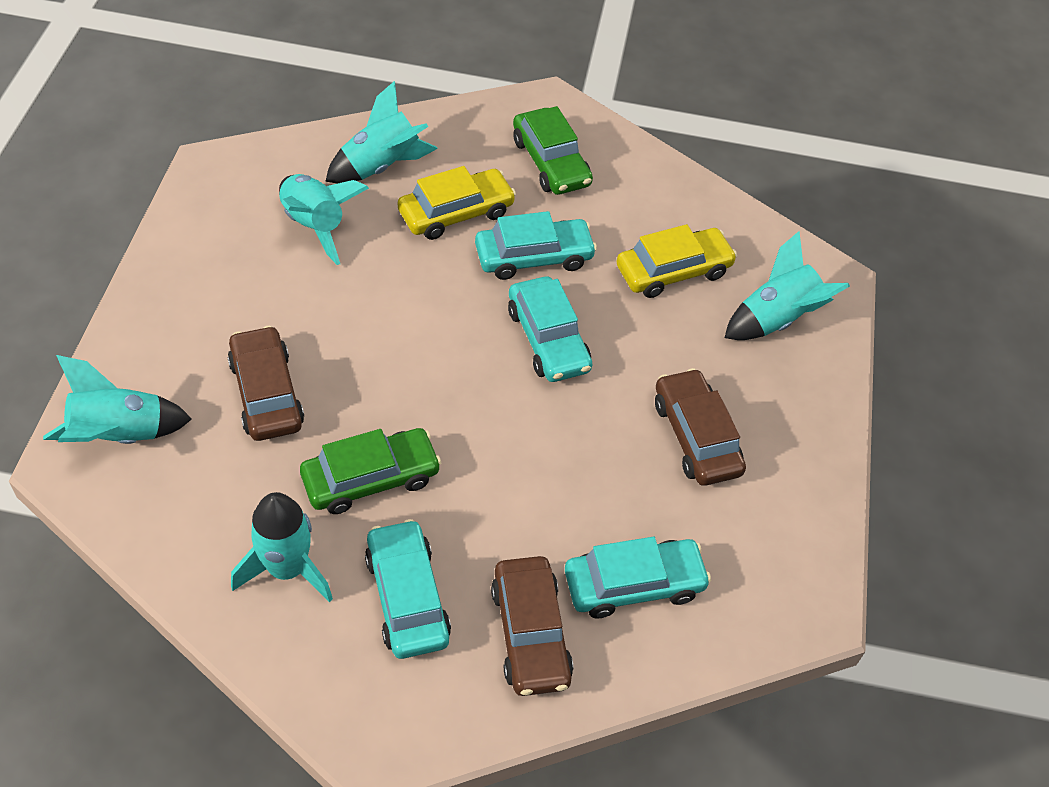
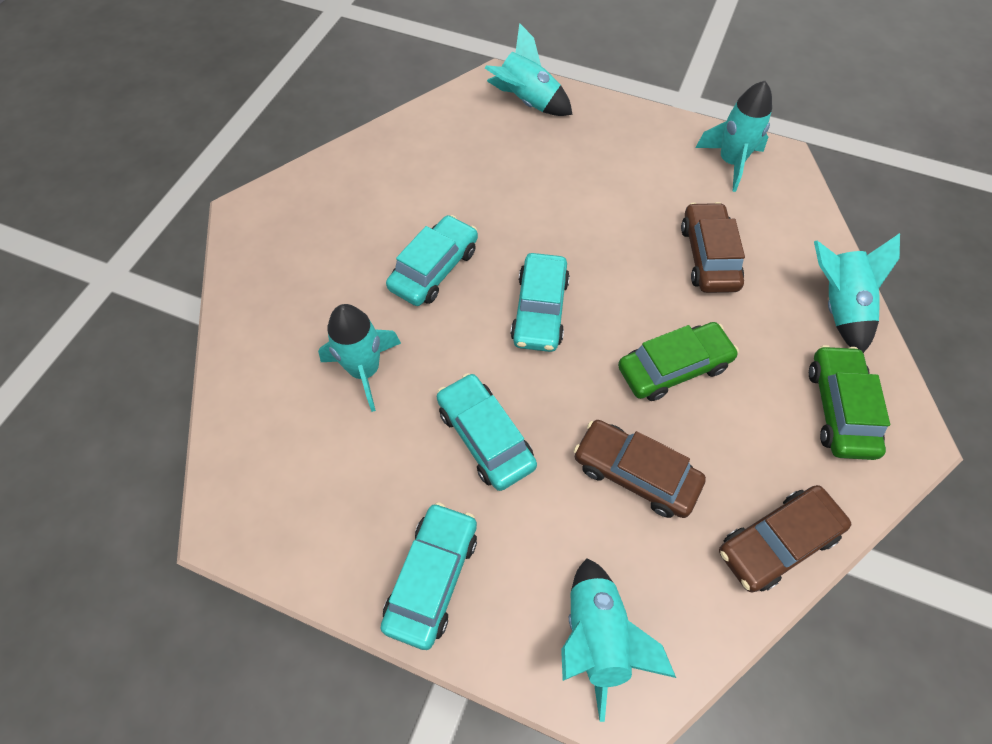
yellow car: [398,166,516,240] [616,224,737,298] = 2 -> none = 0

